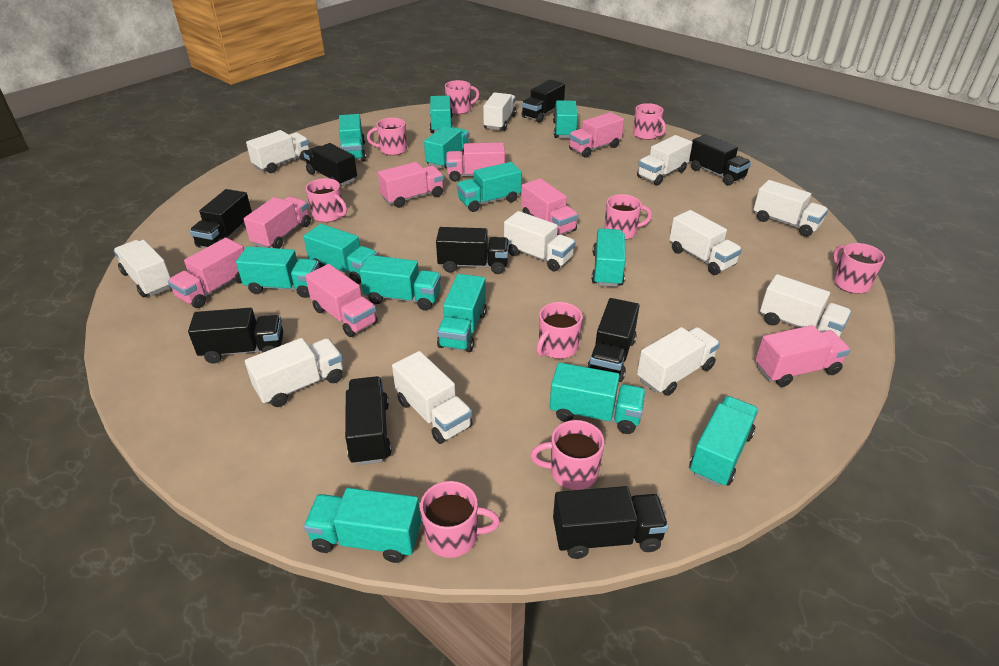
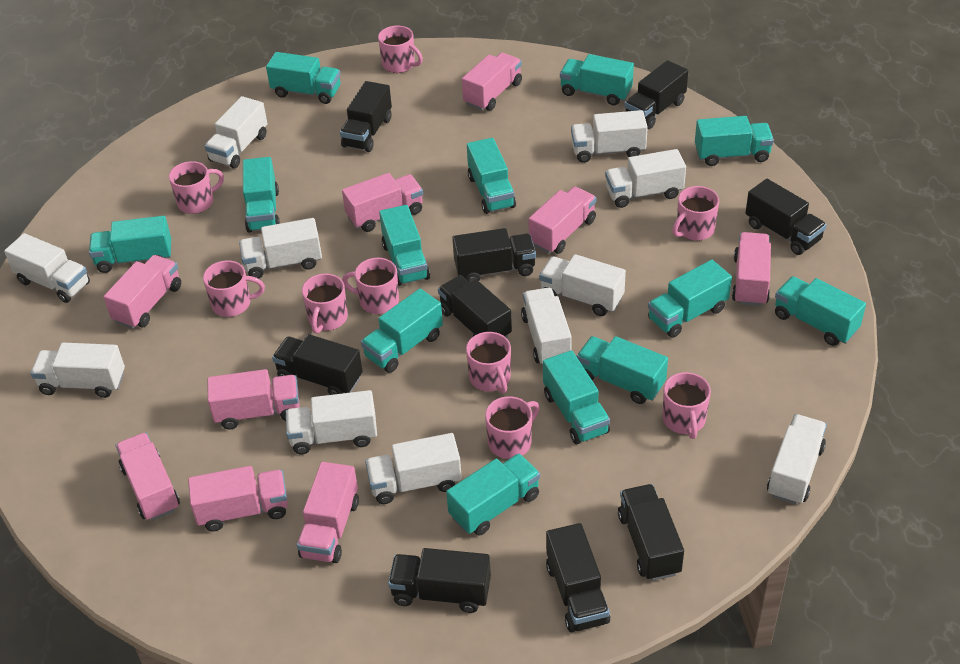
pink truck: [168,238,244,308] [244,197,311,249] [305,264,378,337] [378,162,444,208] [446,143,505,182] [521,178,578,236] [569,112,624,158] [755,325,850,387] = 8 -> [103,255,181,329] [116,432,180,521] [188,466,288,532] [207,369,300,429] [297,462,359,563] [342,173,423,232] [462,53,522,111] [528,186,596,254] [732,232,771,306] = 9

